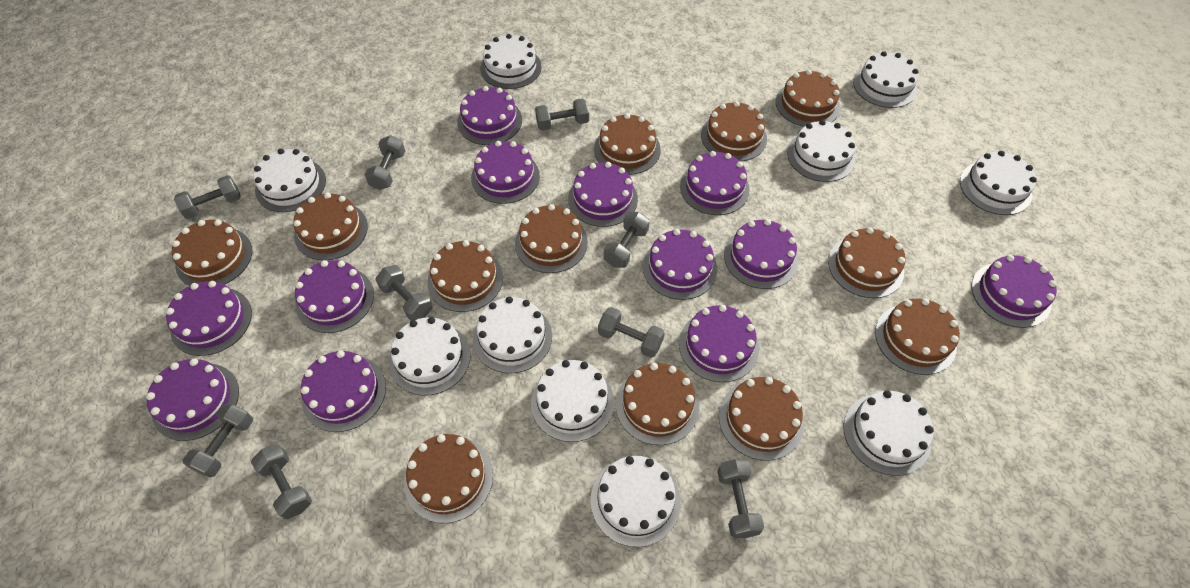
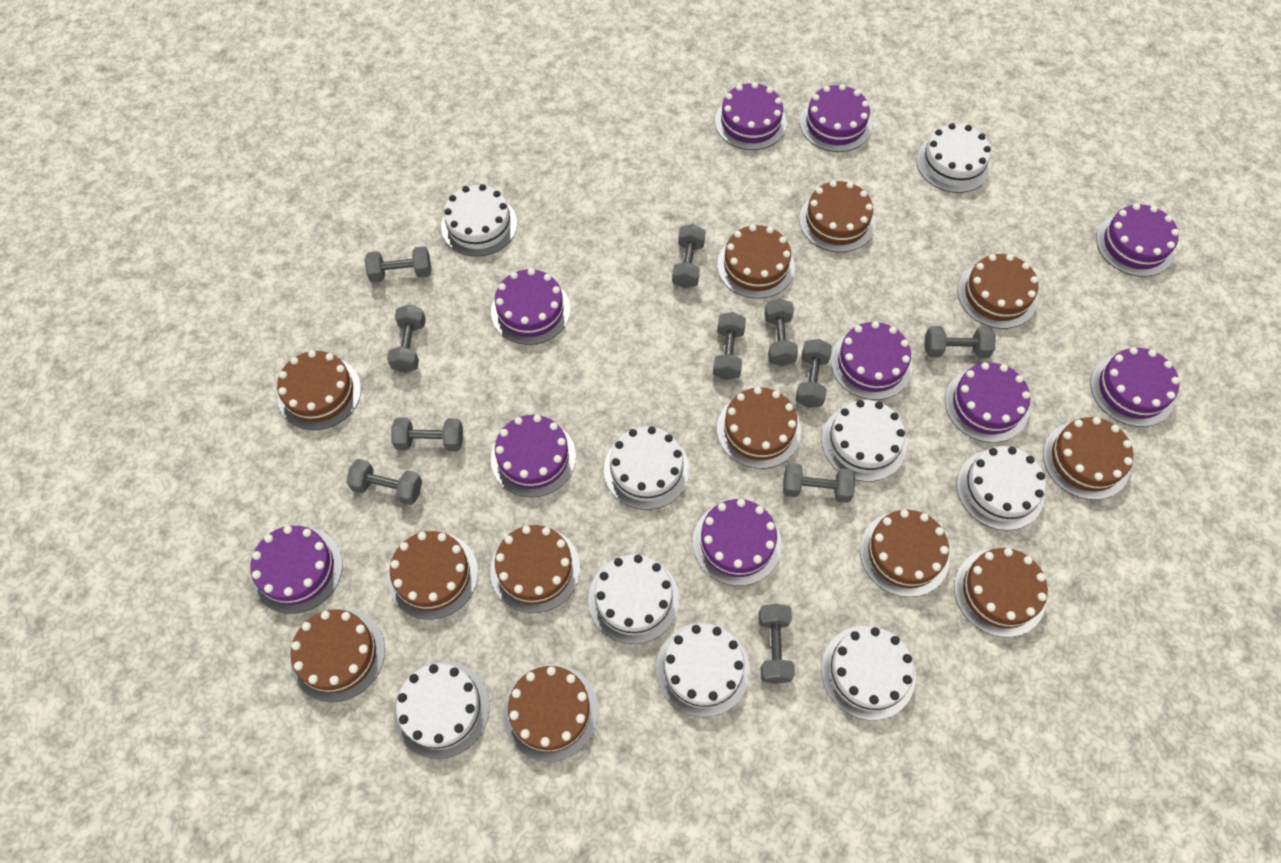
grey dumbbell: [174,175,241,219] [183,403,253,477] [251,444,312,519] [365,135,405,190] [375,265,433,321] [535,99,589,131] [598,307,665,358] [604,212,650,268] [717,459,764,538] = 9 -> [346,459,422,505] [365,246,431,283] [387,305,426,373] [391,417,463,451] [672,224,706,288] [713,312,746,380] [758,604,795,684] [764,299,798,366] [783,463,855,503] [795,339,832,408] [924,326,996,358] = 11
purple cake: [146,359,239,441] [166,281,252,356] [295,260,374,333] [301,350,386,432] [457,86,522,145] [471,141,540,204] [568,162,638,227] [643,229,717,300] [679,305,759,382] [680,151,749,215] [724,219,798,289] [971,255,1057,328] = 12 -> [250,526,343,614] [491,268,570,345] [491,415,576,497] [693,499,782,586] [715,82,787,150] [800,84,872,152] [830,321,913,400] [945,362,1030,443] [1090,347,1180,427] [1096,203,1179,277] = 10
white cake: [253,149,326,212] [389,317,471,396] [473,296,552,373] [480,34,542,89] [531,360,614,442] [590,456,680,547] [787,120,855,182] [843,390,934,476] [853,51,919,108] [960,151,1037,215] = 10 -> [394,661,490,759] [441,184,517,256] [588,554,679,644] [604,426,689,510] [656,623,750,717] [821,626,916,720] [822,400,907,482] [917,123,991,193] [957,446,1046,530] = 9

